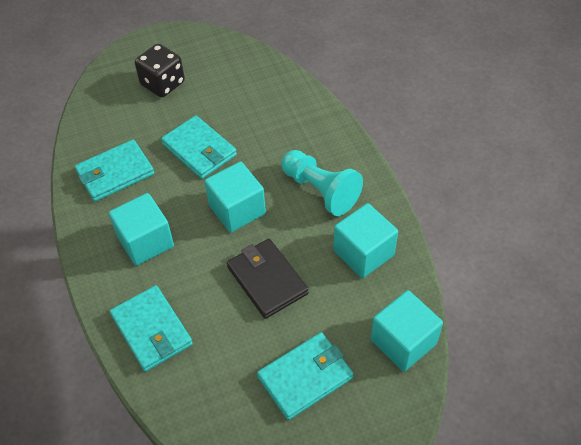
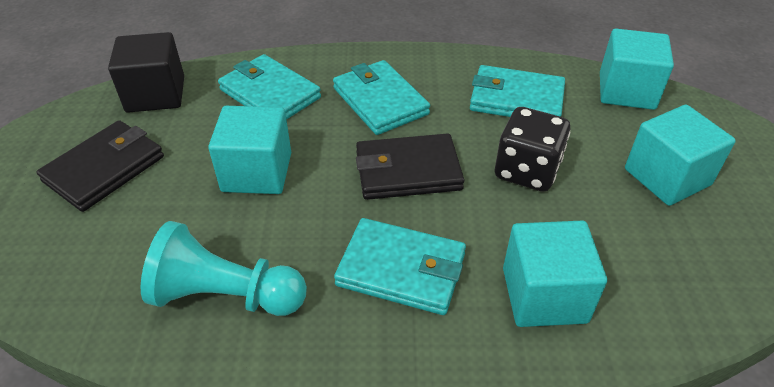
black cube: none = 0 -> [108,32,184,113] = 1
black wallet: [227,239,309,319] = 1 -> [37,120,164,212] [356,133,464,200] = 2

